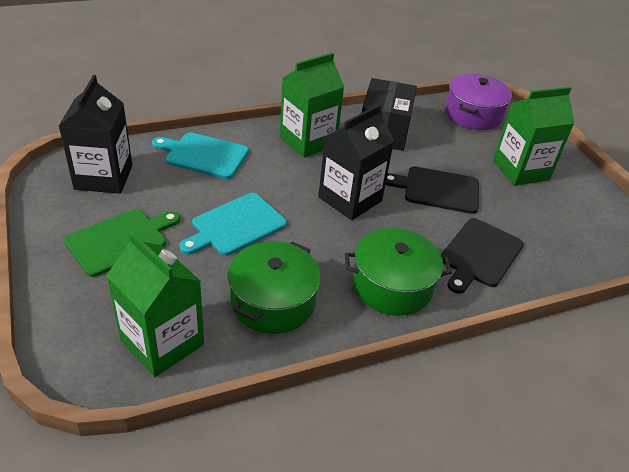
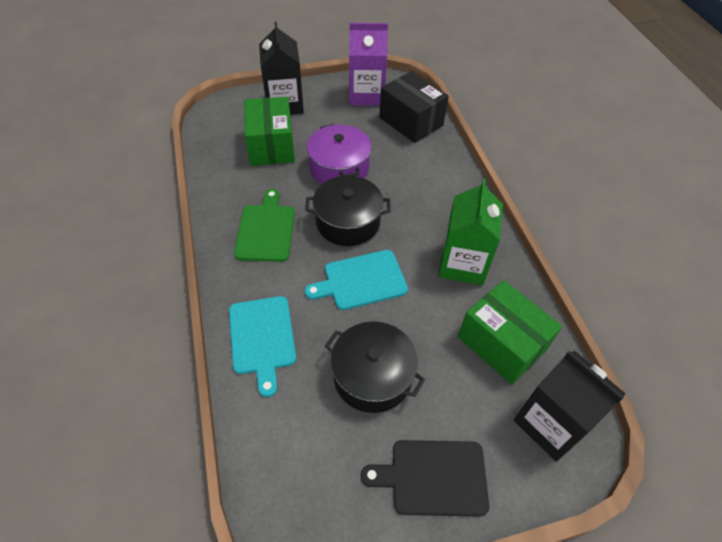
black cutting board: [385,166,479,214] [441,218,524,294] = 2 -> [361,440,489,517] = 1
black pot: none = 0 -> [305,176,391,246] [325,322,425,413] = 2
green box: none = 0 -> [244,97,295,166] [458,280,562,385] = 2
green carton: [106,232,204,377] [280,52,344,158] [493,87,575,186] = 3 -> [438,179,503,285] = 1
green pot: [228,241,321,334] [345,228,452,316] = 2 -> none = 0
purple carton: none = 0 -> [349,23,388,106] = 1

